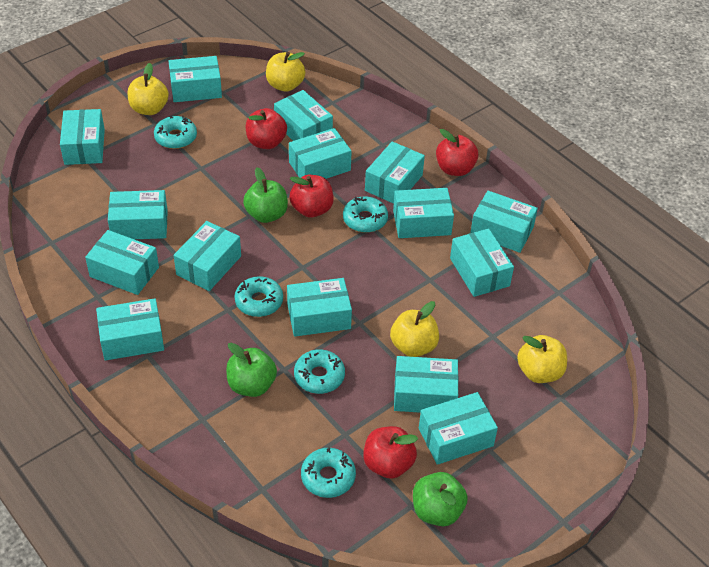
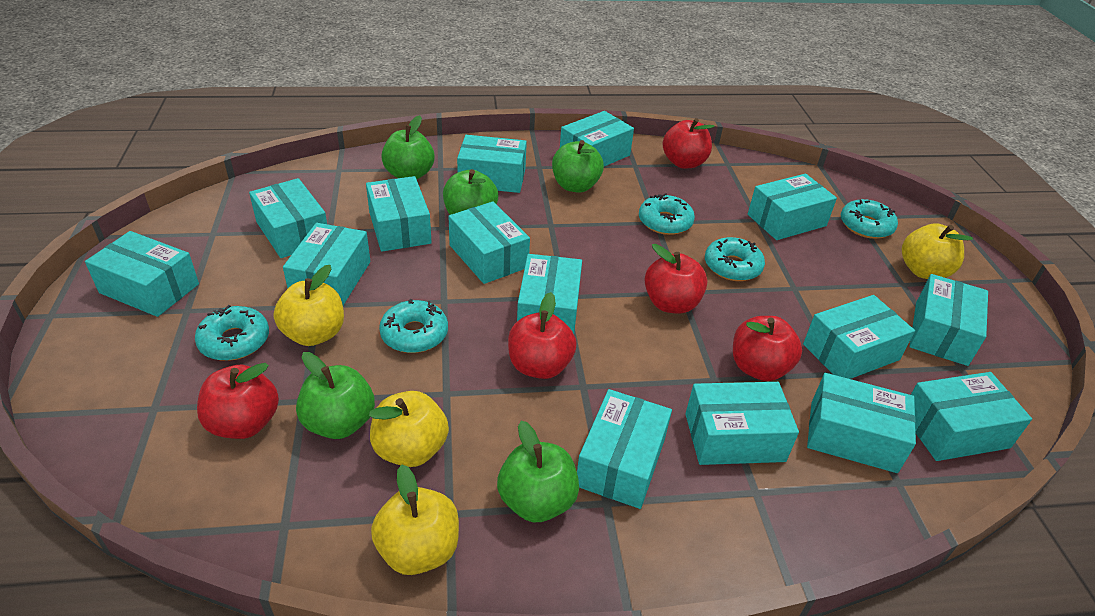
green apple: [226,343,277,397] [243,167,288,223] [413,472,468,526] = 3 -> [296,352,375,439] [381,115,435,179] [443,169,498,215] [497,421,579,522] [552,140,604,193] = 5
red apple: [246,108,287,149] [289,175,334,218] [363,426,418,479] [436,129,479,176] = 4 -> [197,363,279,439] [508,292,577,379] [644,244,707,314] [662,118,715,168] [733,316,802,381] = 5

